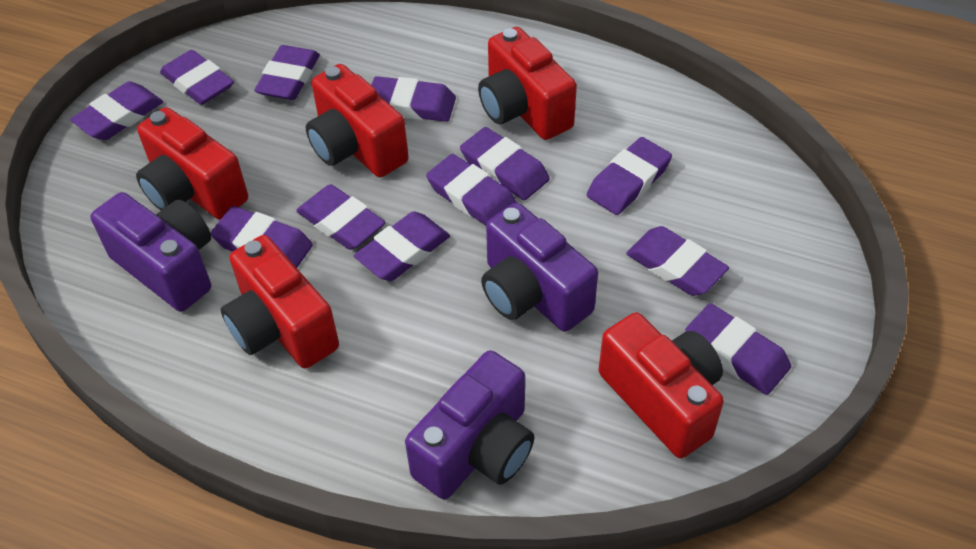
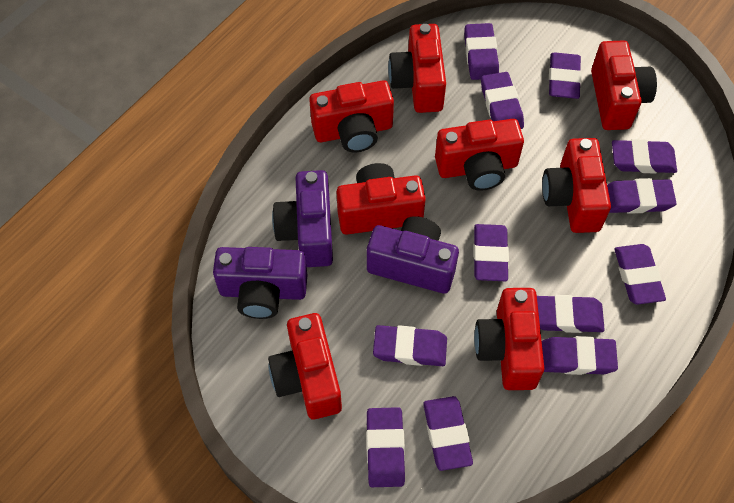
red camera: [136,107,248,219] [221,235,339,368] [306,64,408,177] [478,27,577,140] [599,313,724,458] = 5 -> [268,313,342,419] [309,80,394,152] [337,163,426,235] [388,24,446,113] [435,119,524,191] [474,288,544,390] [542,138,611,233] [591,40,657,130] = 8

